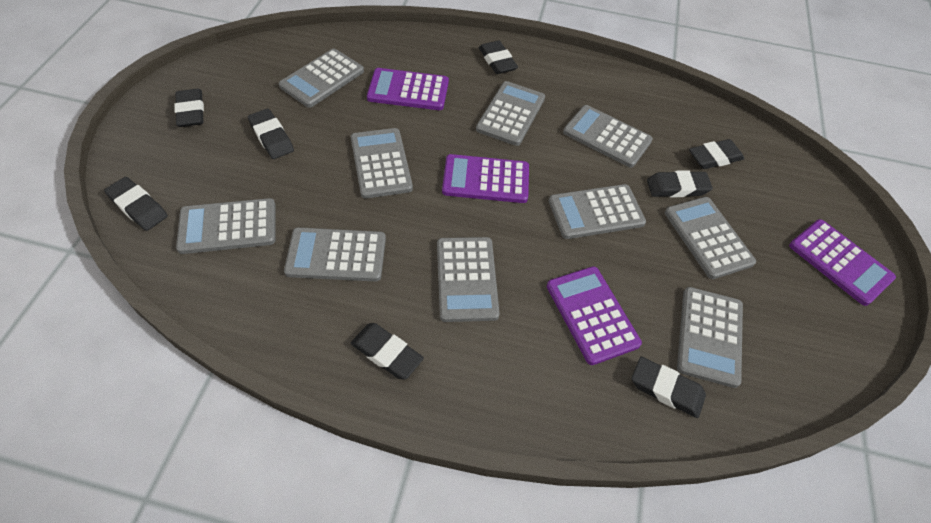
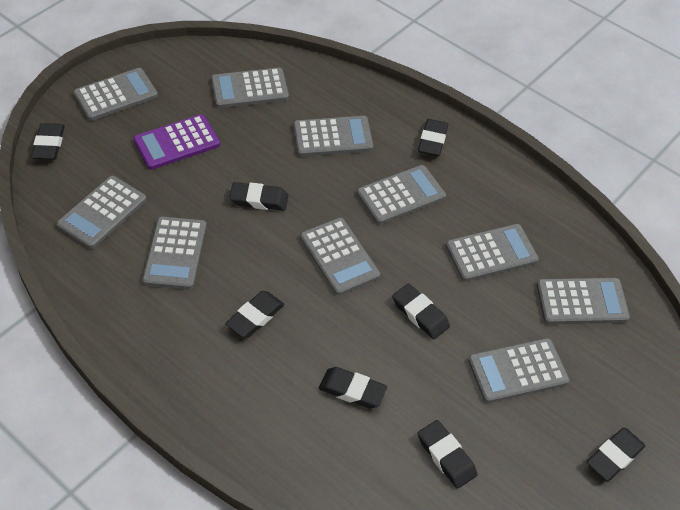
purple calculator: [367,68,449,110] [442,154,529,203] [547,266,642,365] [789,219,896,306] = 4 -> [133,114,220,170] = 1

